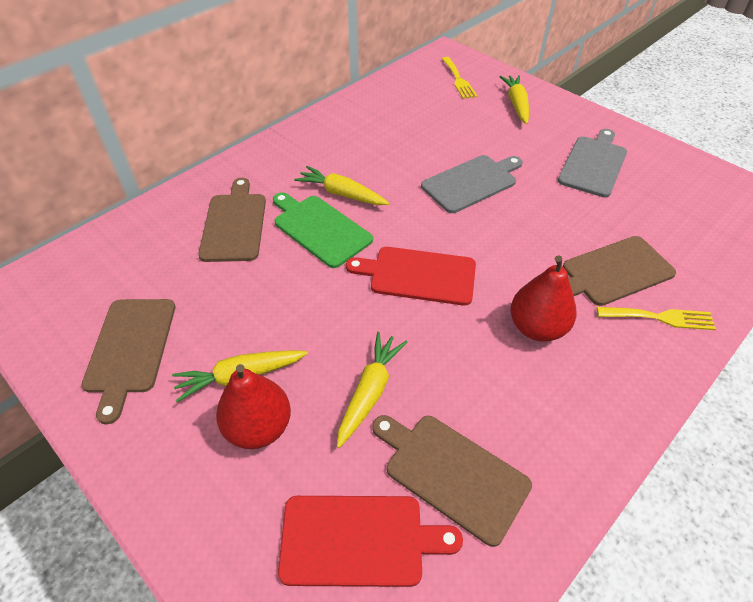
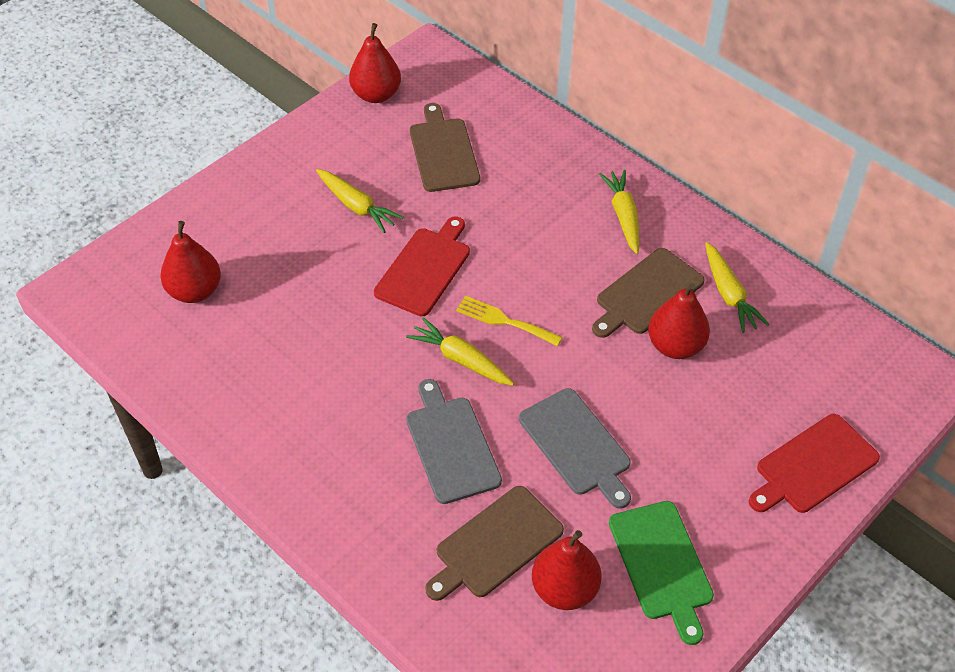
brown cutting board: [82,299,175,424] [198,178,266,262] [372,415,532,547] [563,236,676,306] = 4 -> [410,103,480,192] [425,486,564,601] [592,248,705,338] = 3
red pear: [216,364,291,449] [511,255,576,342] = 2 -> [160,221,221,303] [349,23,401,103] [532,530,601,610] [648,283,710,359] = 4
yellow fork: [442,57,477,99] [597,307,716,330] = 2 -> [456,296,563,346] = 1

